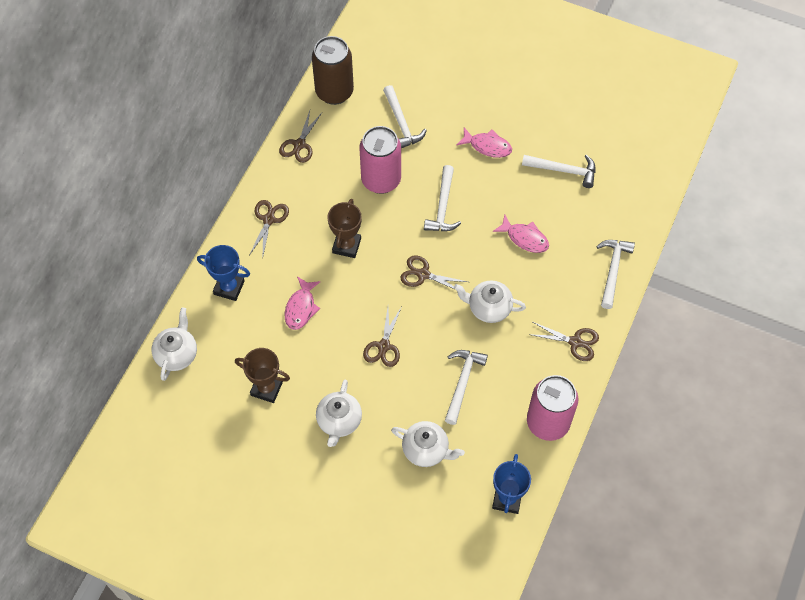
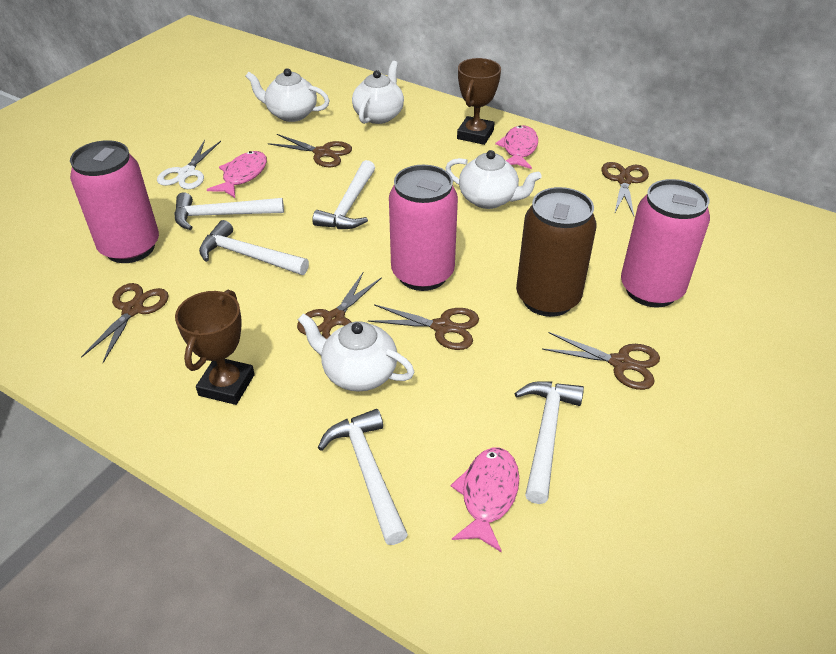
blue trophy: [197,245,250,301] [492,454,531,514] = 2 -> none = 0
brown scissors: [249,200,289,255] [279,111,322,163] [363,306,402,367] [400,256,468,289] [528,322,599,361] = 5 -> [81,283,169,363] [268,134,352,167] [297,273,382,339] [368,304,479,350] [542,332,660,390] [601,162,649,216] = 6
pink can: [359,126,401,194] [527,375,578,441] = 2 -> [70,140,159,263] [389,165,458,291] [621,179,710,307] = 3
white scissors: none = 0 -> [157,140,221,189] = 1

